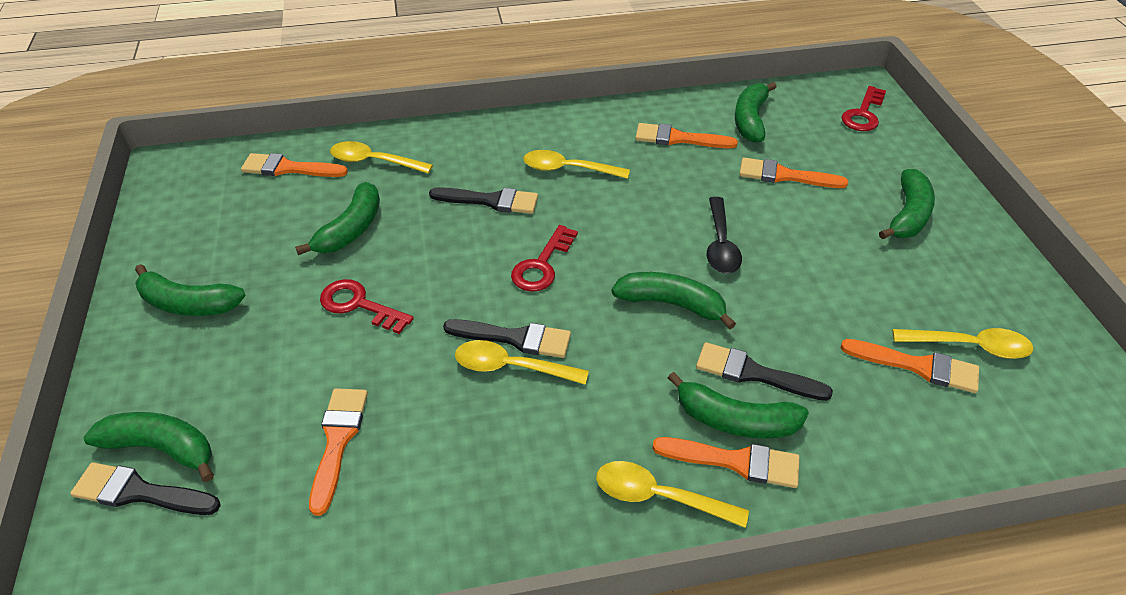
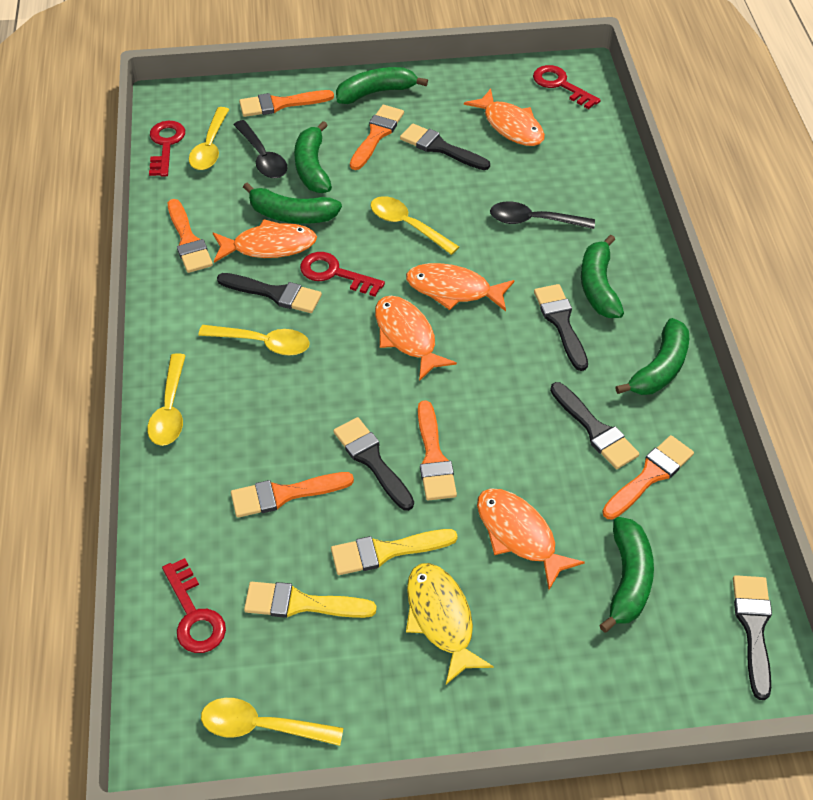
black brush: [70,462,221,515] [429,187,538,214] [443,319,571,358] [696,342,833,401] = 4 -> [217,273,322,313] [333,417,414,511] [400,123,490,170] [534,284,588,371] [550,382,639,469] [733,575,772,700] = 6
black spoon: [707,197,742,274] = 1 -> [233,120,288,178] [490,202,595,229] = 2
green banana: [83,412,214,482] [135,264,246,316] [295,182,380,255] [612,272,736,329] [668,372,809,439] [735,82,777,143] [879,169,935,239] = 7 -> [243,182,342,224] [294,121,332,193] [336,67,428,104] [581,235,624,318] [599,517,654,633] [615,318,689,395] = 6
orange fish: none = 0 -> [213,219,317,263] [375,296,457,381] [406,263,515,311] [464,89,545,146] [477,488,585,590] = 5
red key: [320,279,414,334] [511,225,578,292] [841,86,886,131] = 3 -> [149,121,185,177] [162,558,226,653] [300,252,385,297] [533,65,601,109] = 4
yellow brush: none = 0 -> [244,582,377,618] [331,529,458,575] = 2
yellow fish: none = 0 -> [406,563,494,684] = 1

